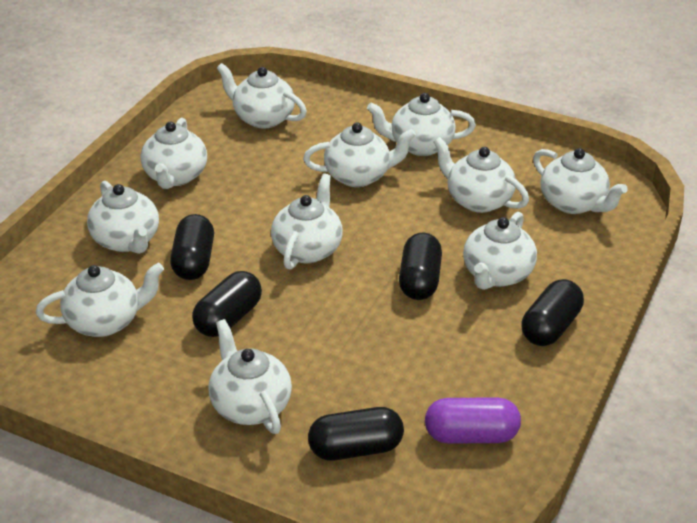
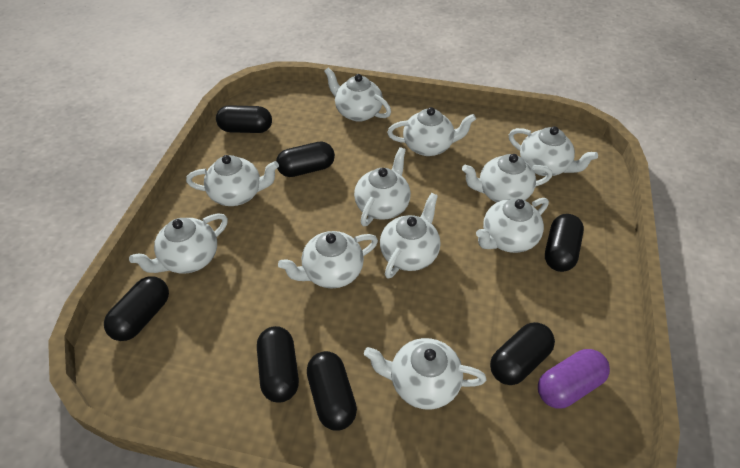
black capsule: [170,214,214,280] [192,271,262,337] [308,407,404,461] [399,233,442,300] [521,279,584,346] = 5 -> [104,276,169,341] [216,105,272,133] [257,326,299,403] [276,141,335,177] [307,351,357,431] [490,322,555,385] [545,214,584,272] = 7

